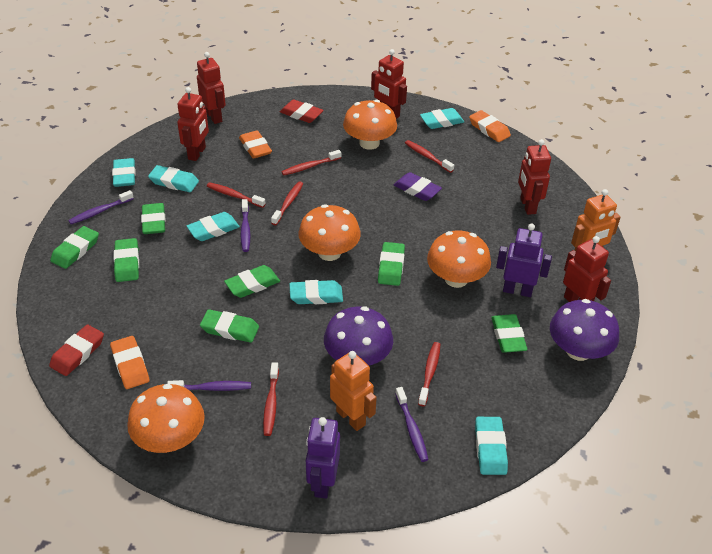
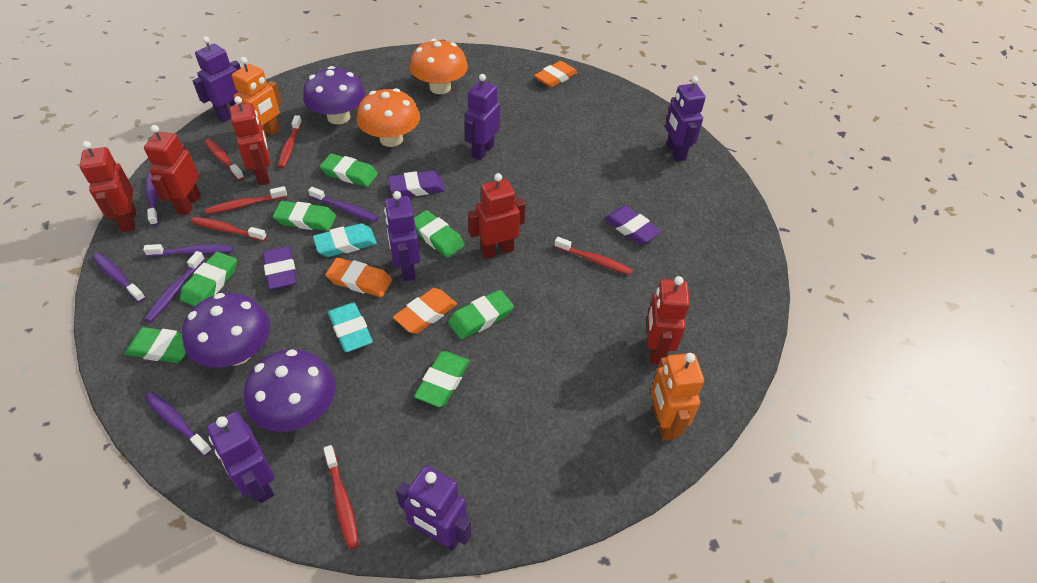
orange mushroom: [127,384,205,453] [299,204,361,261] [343,100,397,150] [427,231,491,288] = 4 -> [357,88,420,147] [410,39,468,94] = 2
purple eraser: [394,172,442,201] = 1 -> [263,246,297,290] [388,171,445,197] [604,206,662,244] = 3
purple mushroom: [324,306,393,366] [550,299,619,361] = 2 -> [182,293,270,368] [244,349,336,432] [303,66,366,124] = 3
purple robot: [306,417,340,499] [496,223,552,297] = 2 -> [192,36,241,122] [207,412,275,503] [384,191,421,281] [396,465,471,551] [465,74,500,160] [665,76,706,162] = 6
purple toothbrush: [68,190,134,224] [167,380,251,391] [241,199,250,252] [395,387,429,462] = 4 -> [93,253,146,302] [143,244,234,257] [145,251,205,322] [145,391,212,456] [146,172,159,226] [308,187,378,222] = 6
red eraser: [49,324,104,376] [280,99,324,123] = 2 -> none = 0
turquoise eraser: [112,158,136,187] [148,165,199,192] [187,212,240,241] [289,280,343,304] [420,108,464,129] [475,417,508,475] = 6 -> [313,223,377,257] [328,302,373,352] = 2

